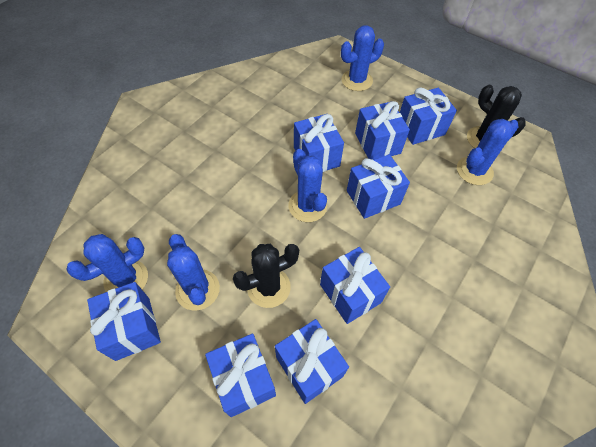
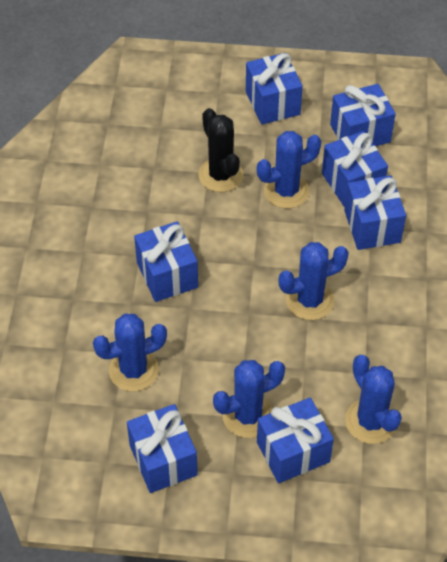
black cactus: [233,244,299,308] [467,85,526,148] = 2 -> [198,108,244,192] = 1
blue gift: [87,282,161,361] [205,333,276,417] [275,319,349,404] [294,114,344,172] [320,247,390,324] [347,154,410,219] [355,101,410,160] [400,88,457,145] = 8 -> [127,404,198,493] [134,221,198,302] [246,53,303,125] [257,397,334,483] [322,131,388,208] [330,84,396,146] [344,175,406,250] = 7

